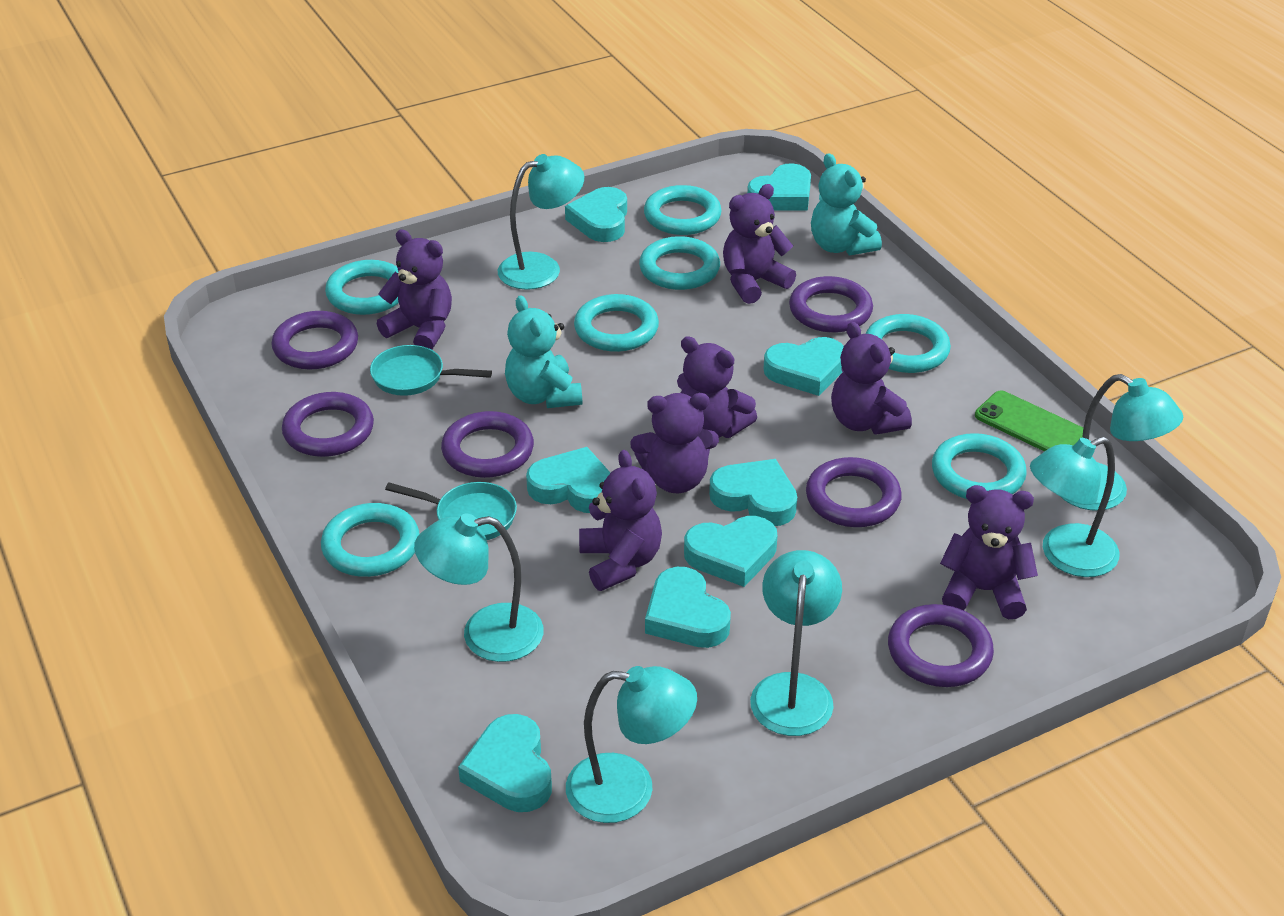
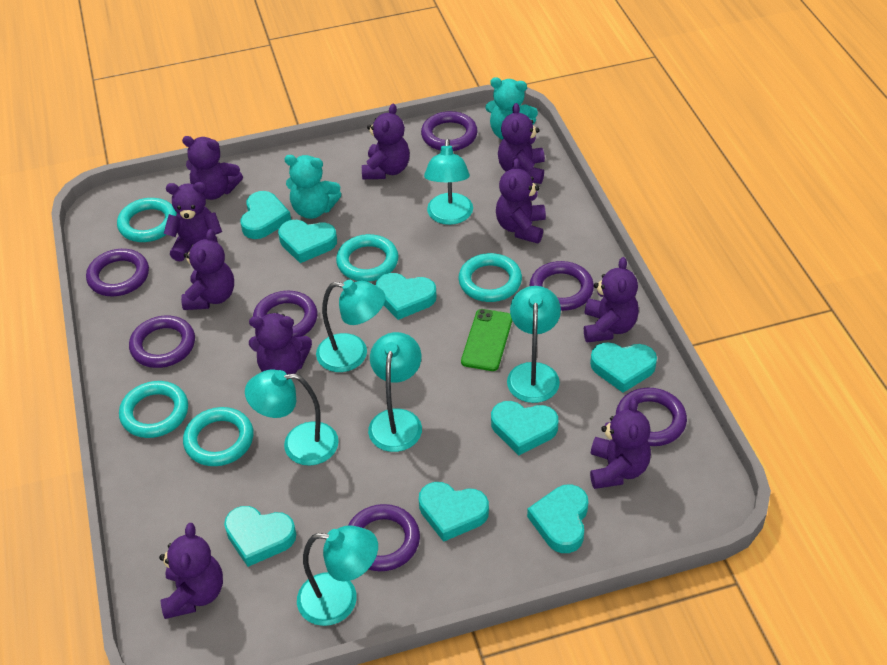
purple ring: [272,311,358,369] [282,392,374,457] [441,411,534,478] [789,276,873,333] [806,457,902,527] [888,604,994,687] = 6 -> [86,249,149,296] [129,316,195,368] [253,291,317,338] [348,504,420,571] [421,111,478,151] [529,261,594,311] [616,388,687,446] = 7
purple teddy bear: [377,229,452,350] [579,450,662,591] [630,393,719,493] [677,336,757,438] [723,184,796,304] [831,322,912,435] [940,485,1038,619] = 7 -> [159,523,223,619] [163,182,222,262] [181,229,234,310] [182,136,243,200] [249,313,312,374] [362,104,410,179] [496,158,546,244] [498,103,545,184] [584,257,639,343] [590,398,651,489] = 10
turquoise pan: [370,345,492,396] [385,482,517,540] = 2 -> none = 0
turquoise ring: [321,503,420,577] [325,260,399,315] [574,294,659,352] [639,236,720,290] [644,185,722,235] [866,314,951,373] [932,433,1027,499] = 7 -> [117,198,177,242] [119,381,188,438] [183,407,254,466] [336,234,398,282] [458,253,522,302] = 5

